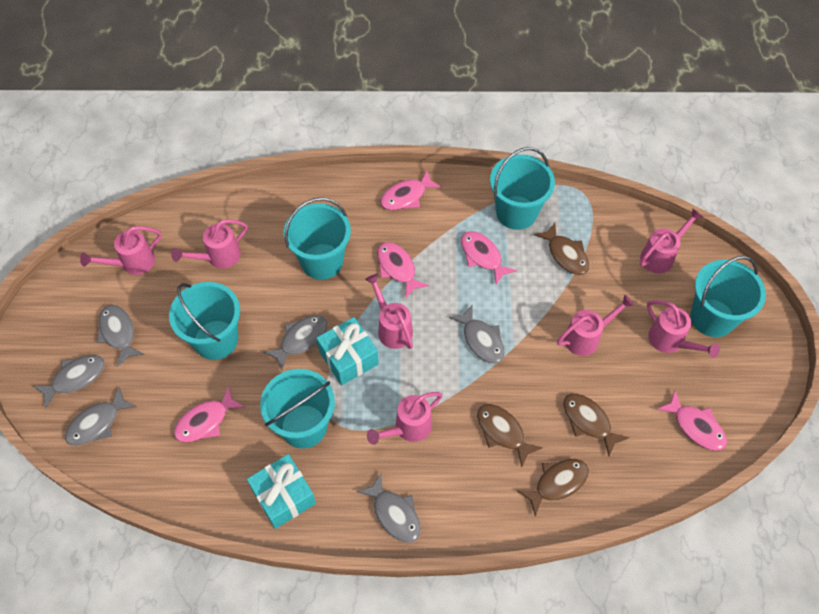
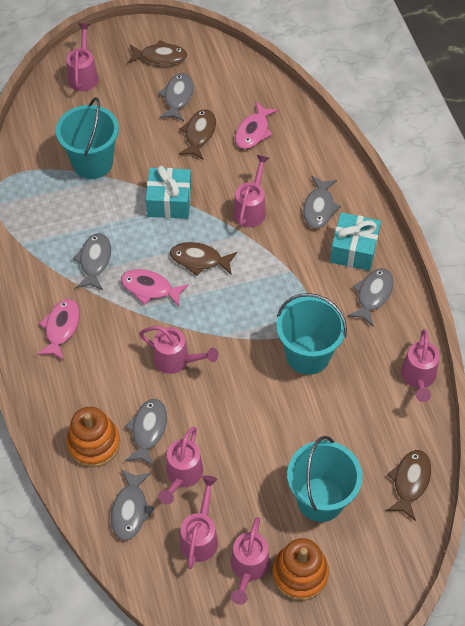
orange stacking toy: none = 0 -> [66,407,120,468] [272,538,329,601] = 2
pink fish: [174,386,245,443] [377,242,429,298] [380,171,442,210] [461,231,517,285] [656,391,727,451] = 5 -> [37,299,80,360] [121,269,189,307] [235,102,278,149] = 3
turquoise bucket: [169,282,240,360] [260,369,335,448] [284,197,351,280] [490,147,555,230] [691,256,766,337] = 5 -> [56,97,119,179] [277,293,347,375] [287,436,363,522] = 3

